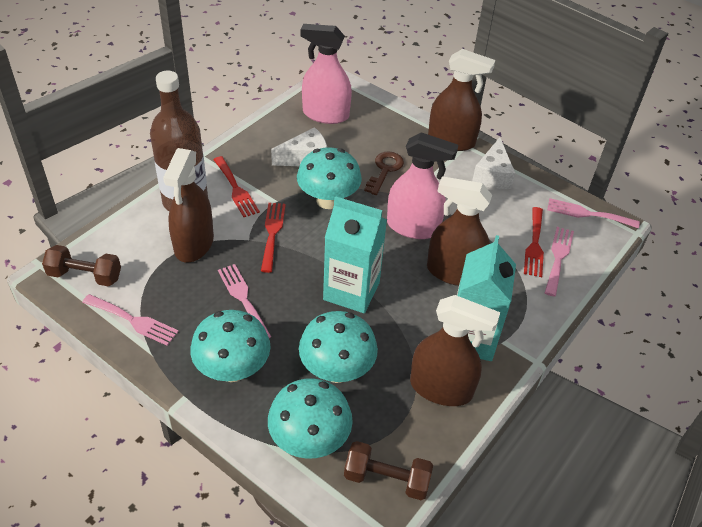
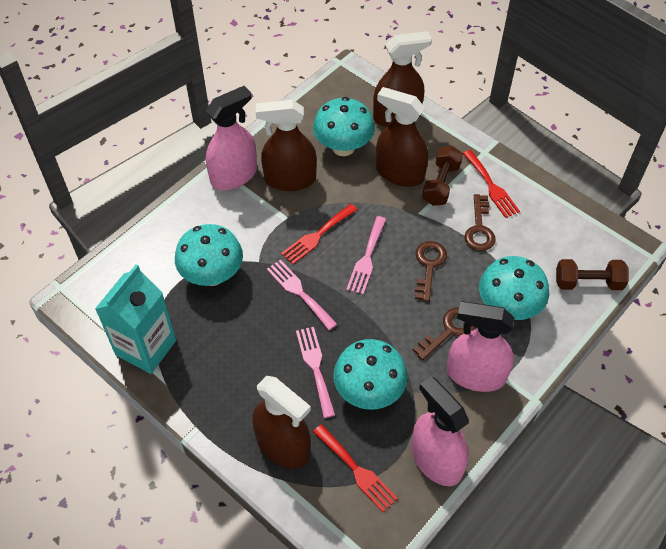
brown bottle: [150,71,208,211] = 1 -> none = 0
brown key: [364,151,404,195] = 1 -> [413,307,475,360] [415,241,447,302] [464,194,496,251] = 3
pink fork: [82,294,179,346] [218,264,271,338] [545,227,574,297] [547,198,640,228] = 4 -> [267,260,337,330] [296,327,335,418] [346,216,386,295] = 3
pink spray bottle: [300,24,352,124] [387,132,458,239] = 2 -> [206,86,257,190] [411,376,469,486] [447,301,515,392] = 3
turquoise carton: [323,196,387,313] [457,235,516,361] = 2 -> [95,264,176,374] = 1
white cheese: [271,127,327,166] [472,137,515,189] = 2 -> none = 0

